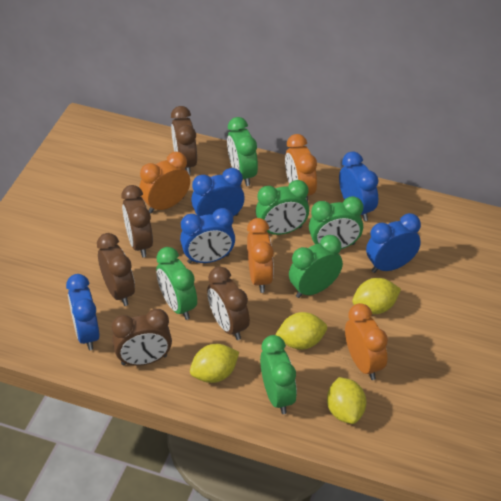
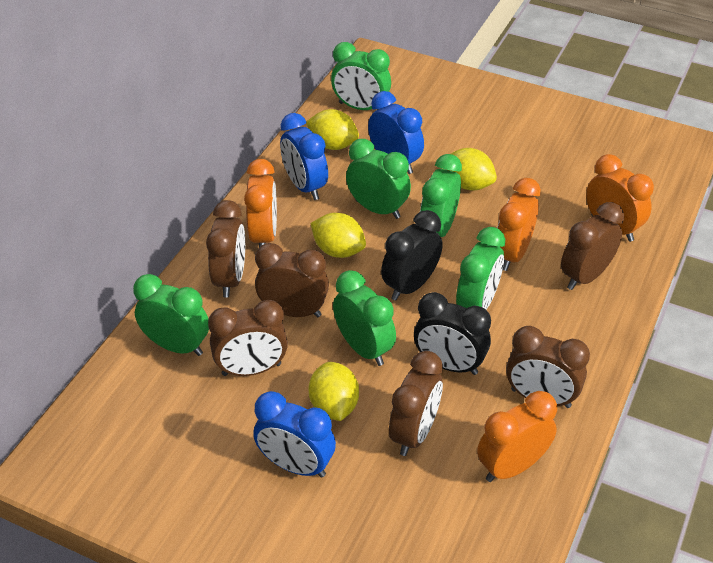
black clock: none = 0 -> [381,210,443,300] [414,292,491,375] = 2
blue clock: [66,274,100,350] [180,208,235,264] [191,168,245,217] [339,152,378,221] [366,213,421,273] = 5 -> [253,391,336,478] [280,113,328,200] [368,91,424,174] = 3
brown clock: [97,233,135,306] [112,309,172,366] [122,185,153,257] [171,106,197,175] [207,266,250,340] = 5 -> [206,200,245,298] [208,300,288,376] [255,243,329,317] [389,351,443,456] [506,326,590,408] [561,202,624,290] = 6

